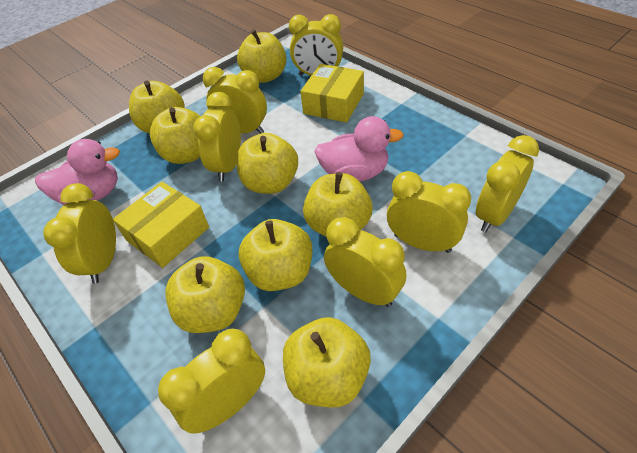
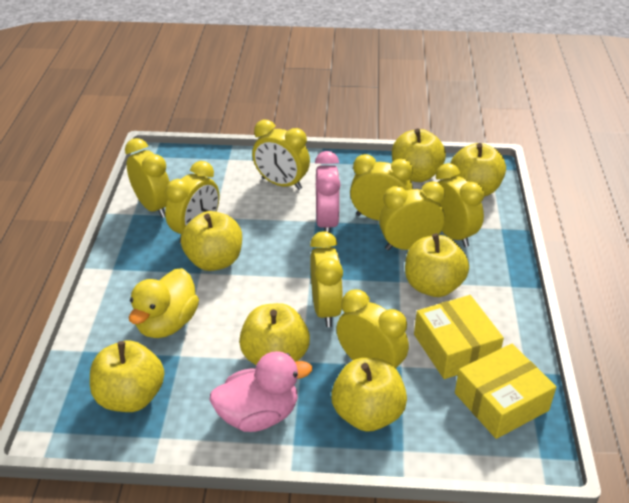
pink clock: none = 0 -> [315,151,341,233] = 1
pink duck: [35,139,120,205] [314,116,404,182] = 2 -> [209,351,312,432] = 1
yellow apple: [129,81,185,134] [150,107,201,164] [165,256,245,333] [236,133,298,194] [237,29,286,83] [239,219,312,291] [283,317,371,408] [303,172,373,237] = 8 -> [90,340,164,412] [181,211,242,271] [239,303,310,365] [331,358,407,432] [392,128,446,182] [405,233,469,297] [451,143,506,197] = 7
yellow duck: none = 0 -> [129,268,199,338] = 1

